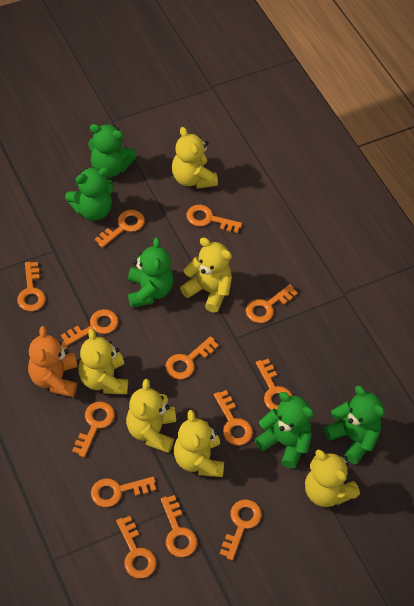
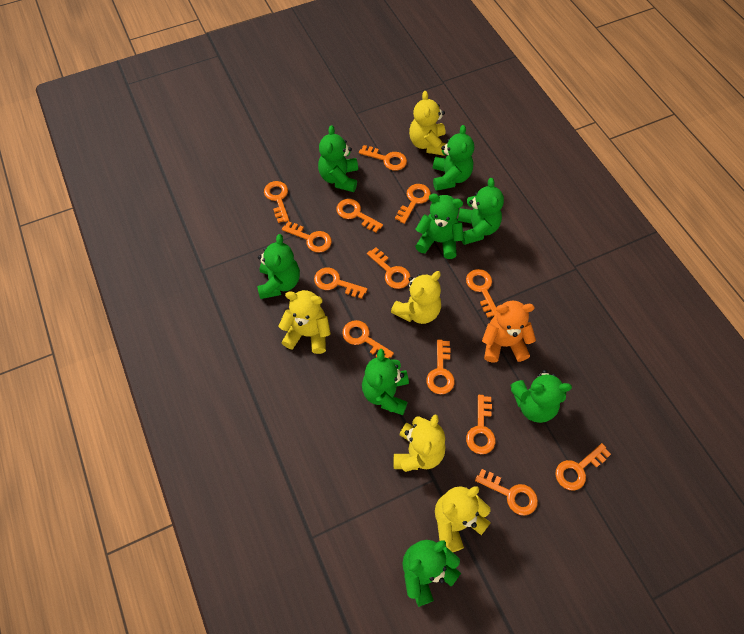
green teddy bear: [65,167,114,221] [88,124,136,177] [128,237,174,308] [254,392,314,469] [324,385,385,464] = 5 -> [257,234,300,299] [318,125,358,192] [362,349,409,415] [402,540,461,607] [415,194,464,259] [433,125,474,191] [458,178,504,245] [510,370,572,423] = 8
yellow teddy bear: [78,328,128,394] [126,379,176,453] [172,127,218,189] [174,410,224,477] [180,237,232,313] [305,450,360,507] = 6 -> [278,290,331,354] [391,271,441,324] [394,415,445,472] [409,91,447,156] [435,486,491,552] = 5

